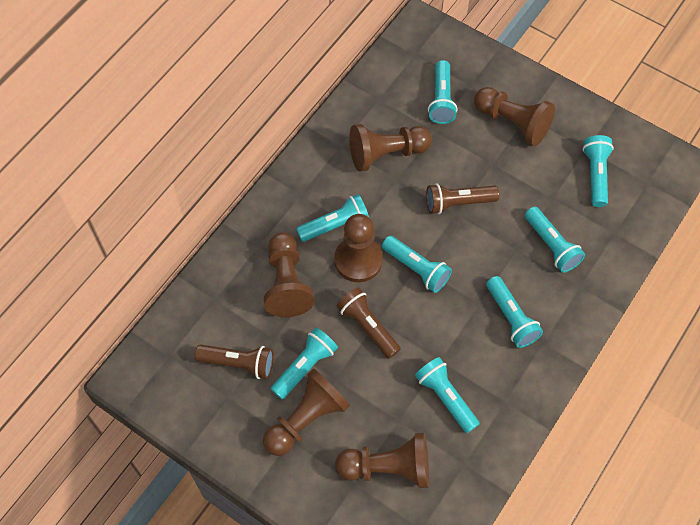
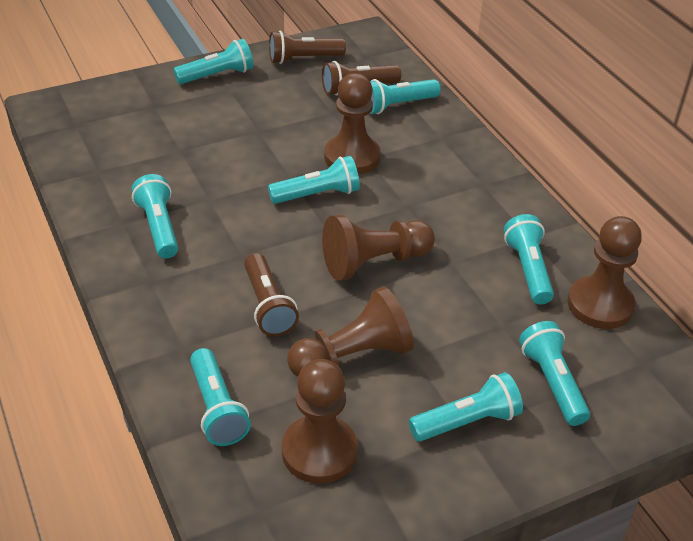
brown pawn: [263,369,350,456] [264,232,315,317] [334,214,383,282] [335,433,429,488] [350,124,432,172] [474,87,555,147] = 6 -> [282,359,358,484] [287,286,414,377] [322,215,435,280] [324,73,381,174] [568,216,642,329] = 5

